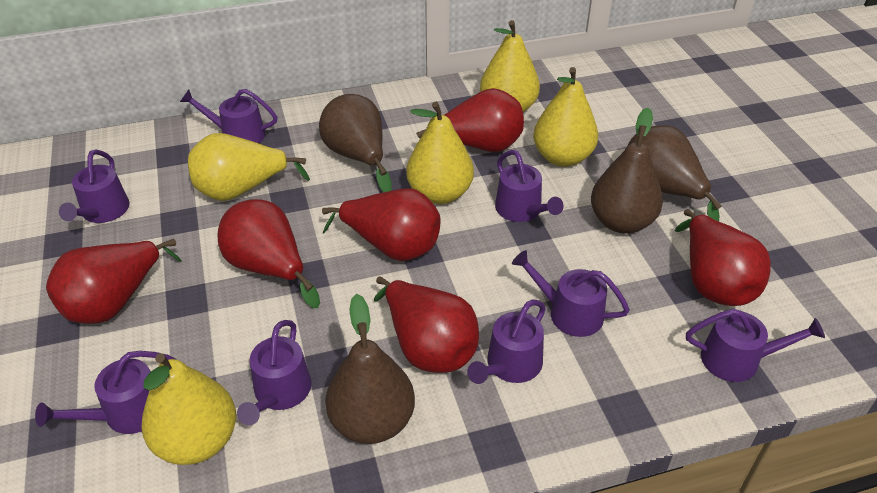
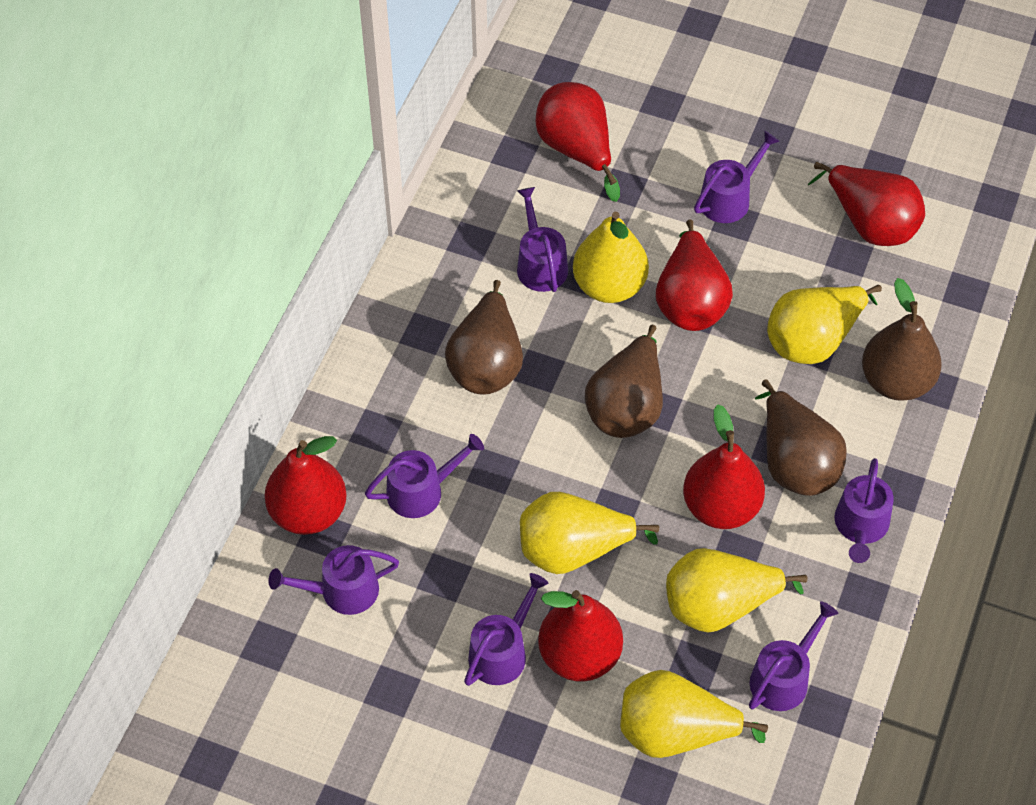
purple watering can: [35,351,177,434] [59,149,129,223] [180,89,277,143] [237,320,312,425] [467,300,546,384] [495,150,564,222] [512,250,630,337] [686,309,825,382] = 8 -> [268,545,399,615] [365,434,484,518] [464,573,549,686] [517,187,568,292] [694,131,780,223] [749,601,839,711] [834,458,894,563] = 7

